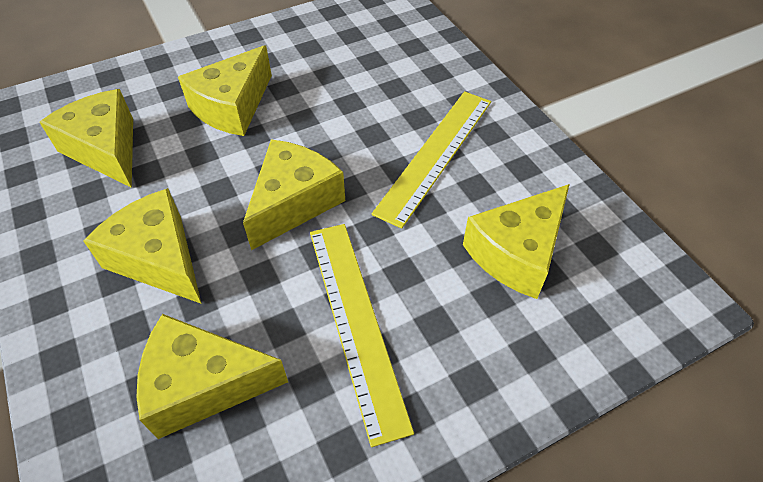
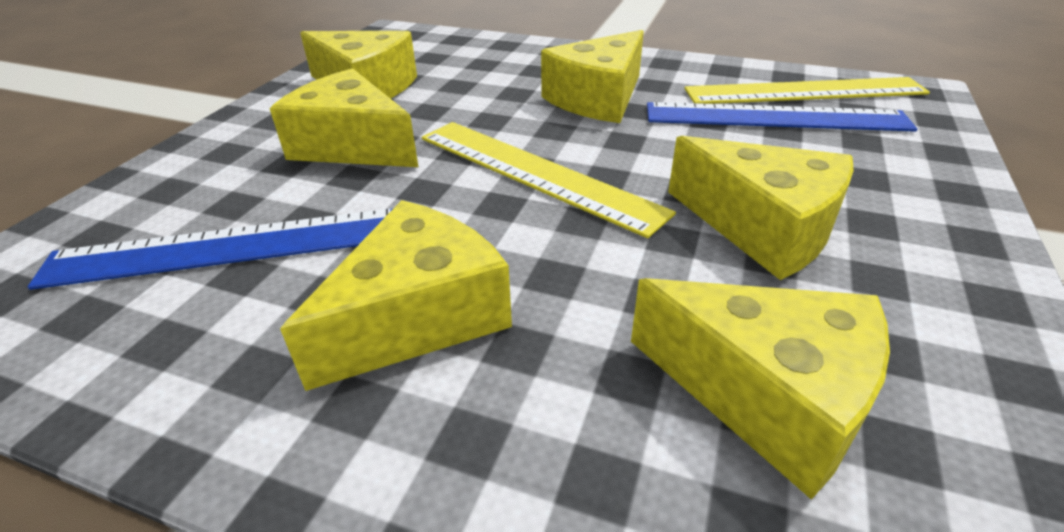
blue ruler: none = 0 -> [28,208,393,290] [647,102,917,132] = 2

